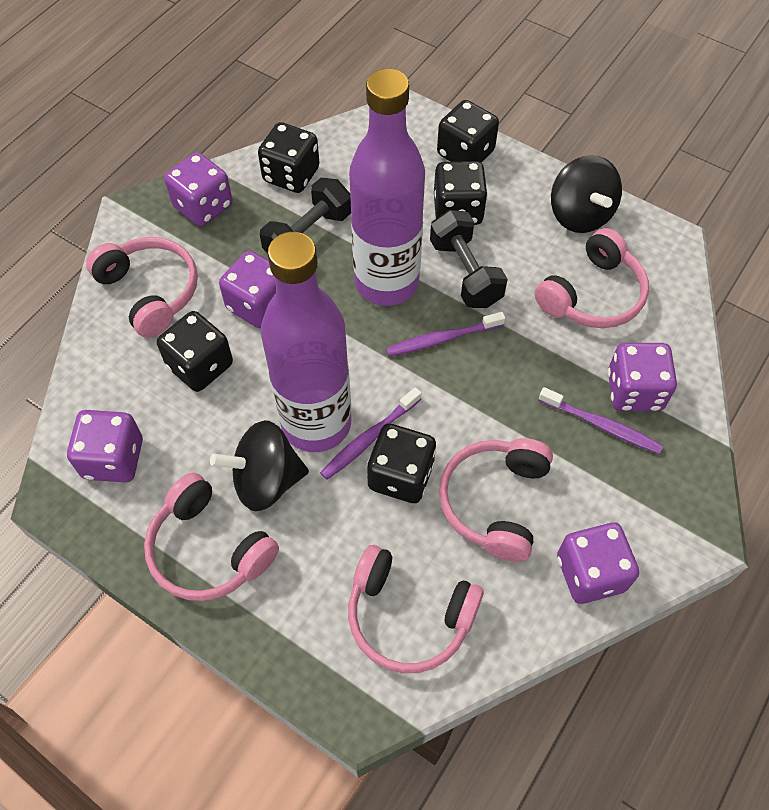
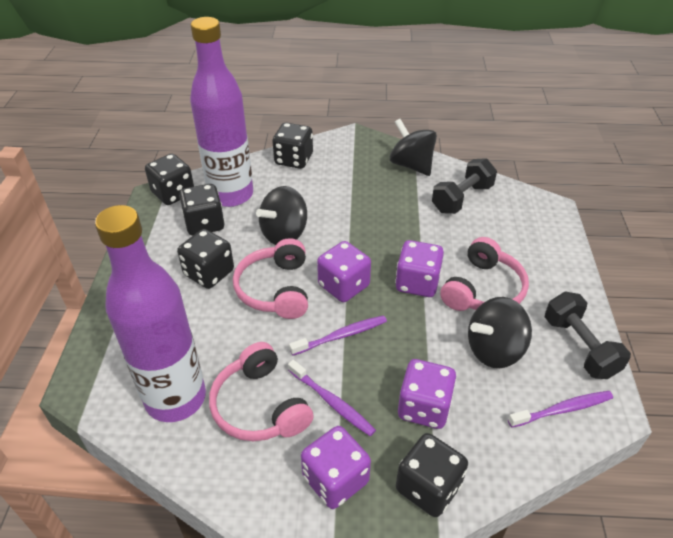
black spinning top: [210,420,309,511] [551,155,622,233] = 2 -> [256,186,307,245] [390,119,437,176] [468,297,532,368] = 3
pink headphones: [86,237,198,338] [144,473,279,601] [348,545,484,673] [439,438,553,562] [535,228,649,328] = 5 -> [209,342,314,441] [233,238,308,319] [440,237,529,311] = 3
purple dice: [67,410,143,482] [164,152,233,227] [219,251,276,328] [557,522,639,604] [608,343,677,411] = 5 -> [301,426,371,509] [317,241,371,302] [395,240,444,297] [398,359,456,429] = 4

